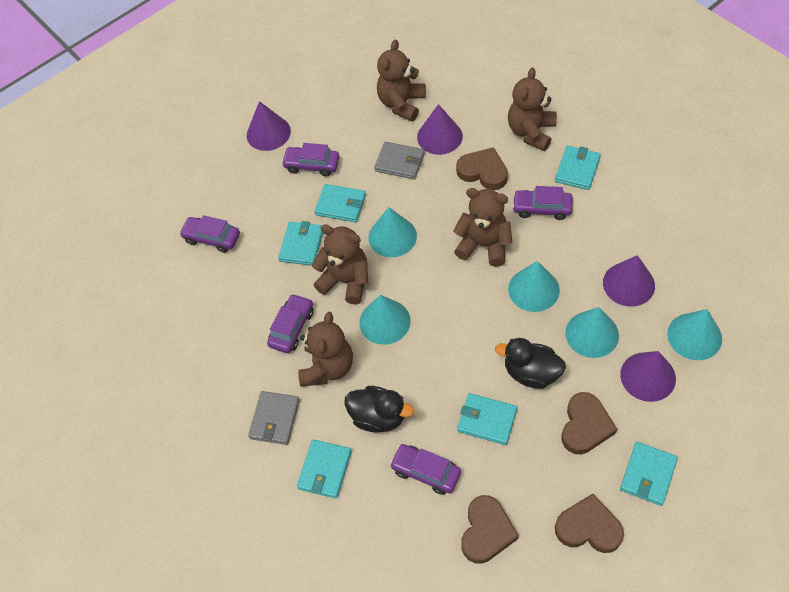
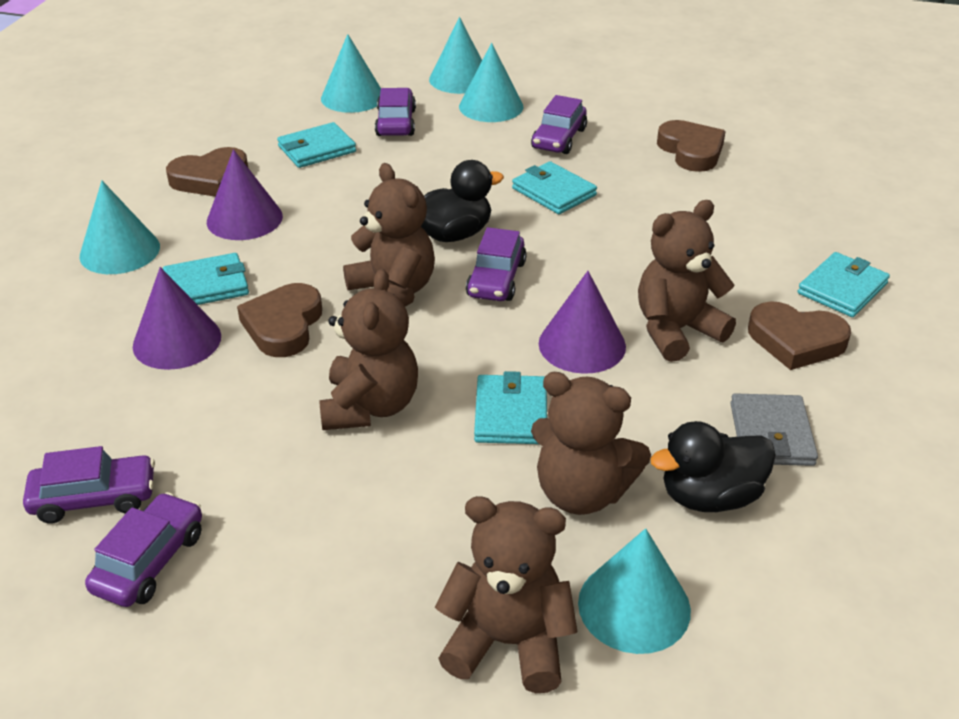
grey wallet: [248,391,300,445] [374,142,425,179] = 2 -> [730,393,818,466] = 1
purple cone: [247,101,291,151] [417,104,463,155] [603,255,655,307] [620,351,676,402] = 4 -> [133,267,221,370] [207,149,283,240] [539,271,626,374] = 3
turquoise wallet: [278,221,323,266] [297,439,352,499] [314,184,366,222] [457,393,517,445] [555,146,601,190] [620,442,678,506] = 6 -> [163,253,249,305] [277,122,356,168] [474,371,547,444] [512,161,597,214] [798,252,890,317] = 5

